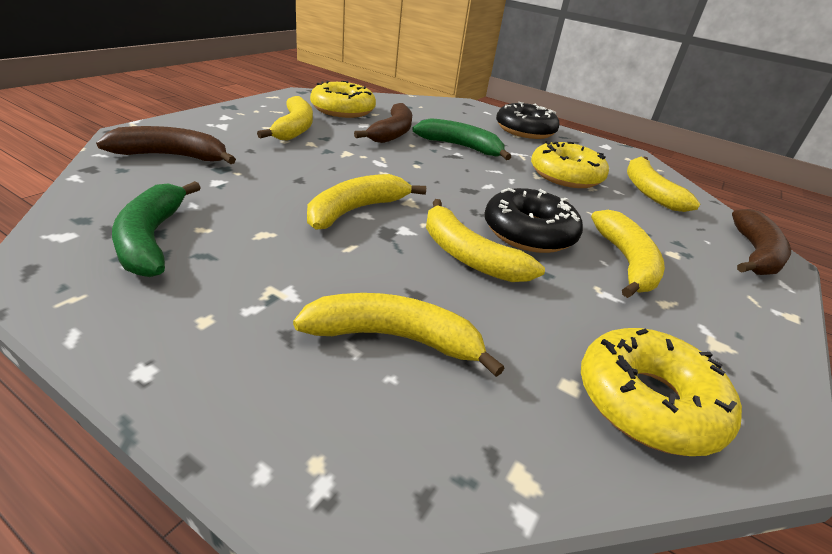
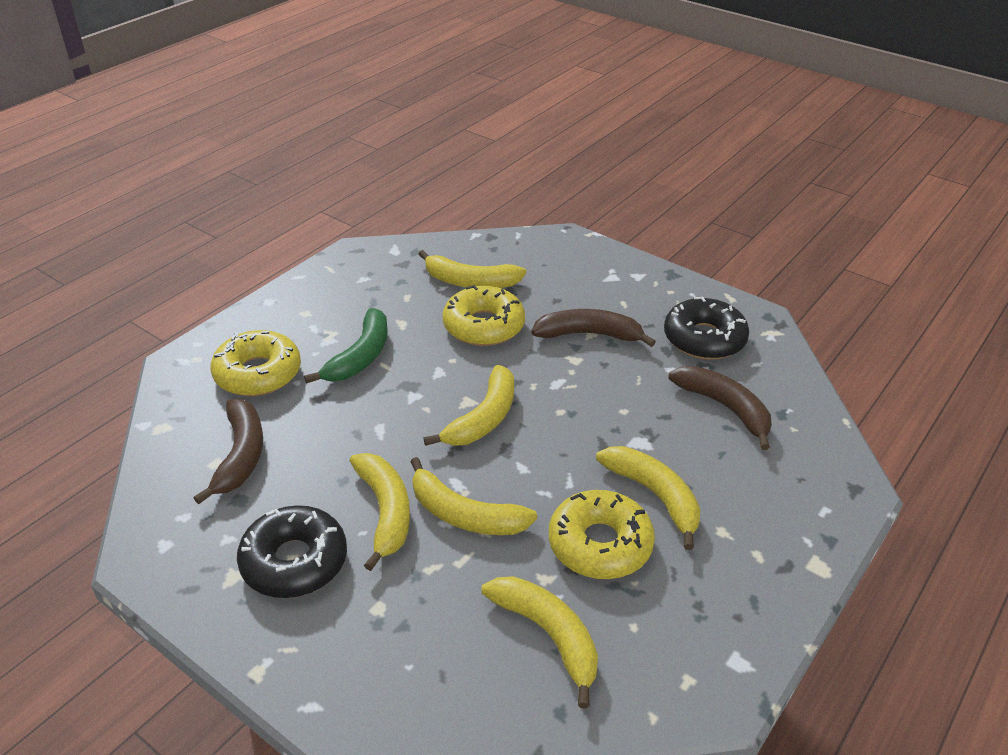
green banana: [112,181,201,277] [412,118,511,160] = 2 -> [304,308,388,384] = 1

